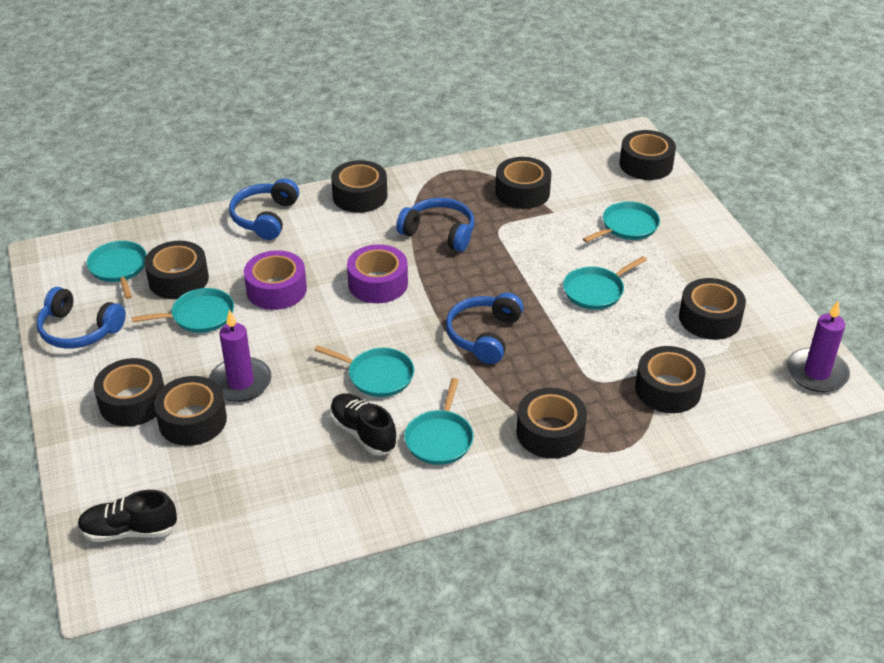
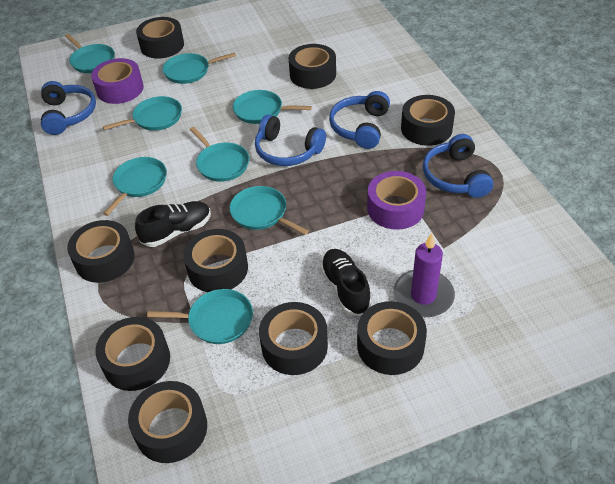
purple candle: [209,310,272,402] [787,301,850,392] = 2 -> [393,233,455,317] = 1
turquoise pan: [87,241,147,299] [132,288,234,333] [314,345,414,397] [404,378,473,465] [563,256,647,310] [583,201,660,243] = 6 -> [65,34,115,73] [103,96,182,131] [103,157,167,216] [147,289,253,344] [162,53,236,84] [190,127,249,182] [230,186,309,235] [233,90,312,124] = 8

